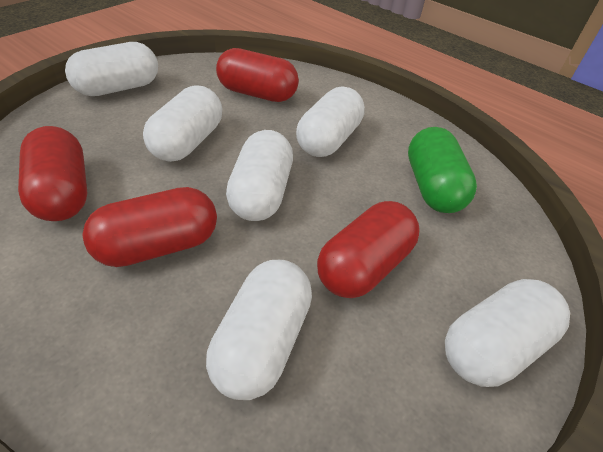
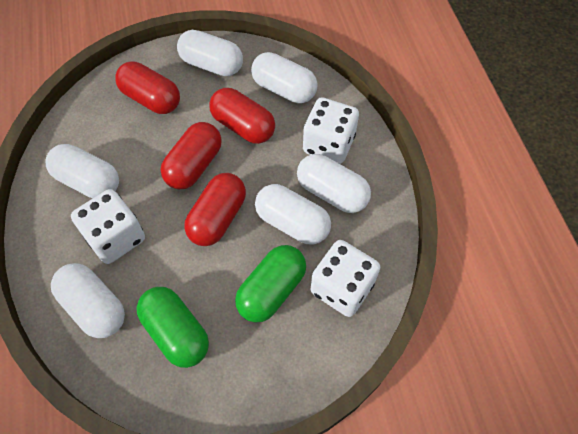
green capsule: [408,127,477,213] = 1 -> [136,287,209,368] [235,245,306,323] = 2
white dice: none = 0 -> [71,189,145,264] [303,97,359,164] [311,240,380,317] = 3

